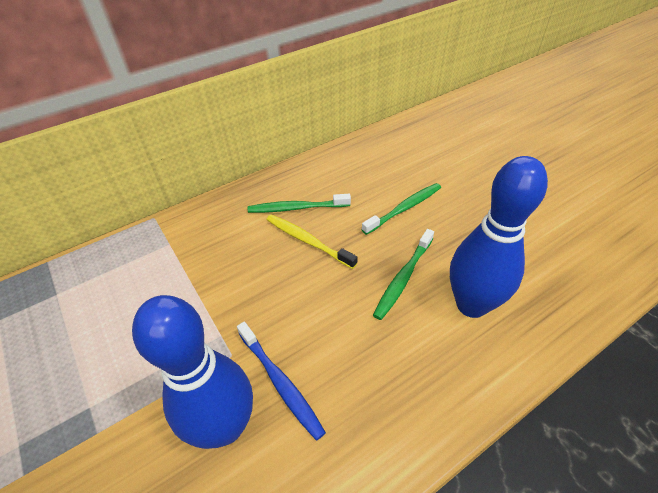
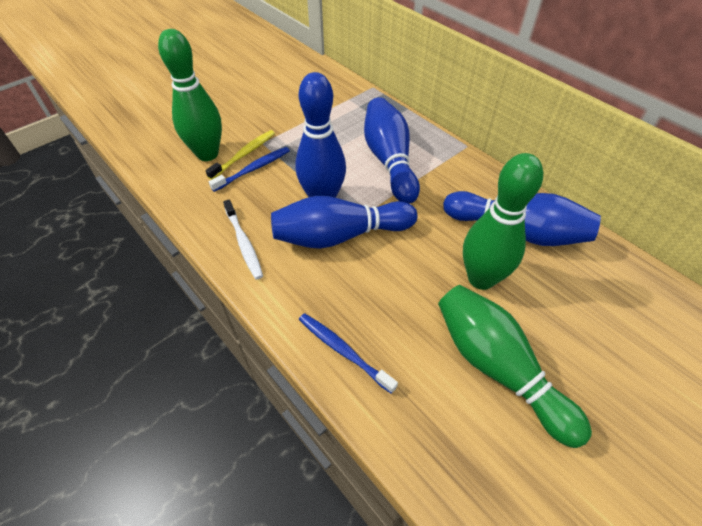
blue bowling pin: [132,295,253,449] [450,156,548,318] = 2 -> [271,196,417,249] [295,72,346,198] [364,97,420,204] [443,191,601,246] = 4
blue toothbrush: [237,322,326,440] = 1 -> [209,147,290,192] [299,313,398,394] = 2
green bowling pin: none = 0 -> [158,29,222,161] [438,285,592,448] [463,153,543,290] = 3
green toothbrush: [248,194,351,213] [361,183,441,235] [373,229,434,320] = 3 -> none = 0
white toothbrush: none = 0 -> [223,200,263,280] = 1

